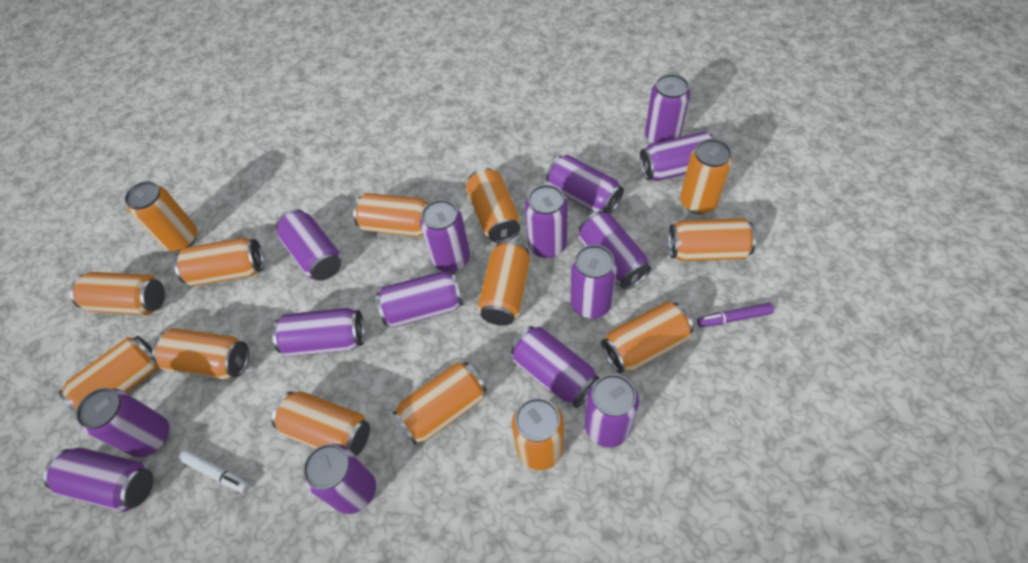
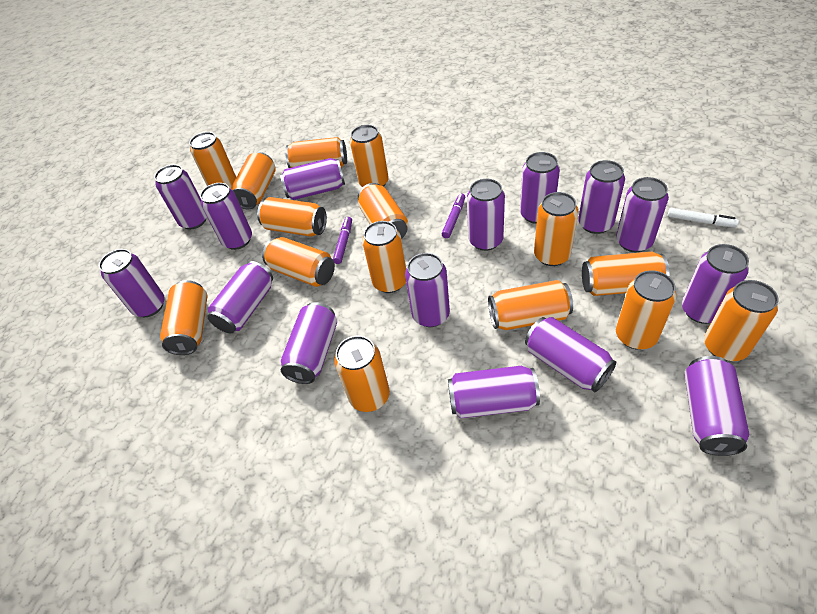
orange can: [59,336,158,413] [70,272,165,315] [125,181,197,251] [152,328,249,380] [174,238,264,286] [271,391,370,456] [353,193,429,237] [392,362,487,445] [466,168,520,243] [478,240,530,326] [512,398,564,470] [601,302,694,373] [668,218,756,261] [680,139,733,214] = 14 -> [160,280,208,355] [189,132,236,189] [231,152,276,209] [257,197,327,237] [262,237,335,287] [285,137,347,168] [334,336,390,412] [350,125,389,187] [358,183,408,239] [362,221,406,293] [488,280,573,330] [534,192,578,266] [582,252,669,296] [616,270,676,350] [704,280,779,361] = 15
purple marker: [697,303,774,327] = 1 -> [333,217,352,264] [442,194,465,238] = 2

